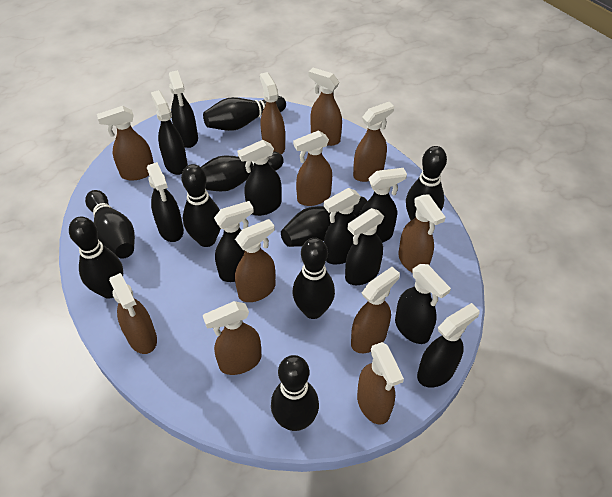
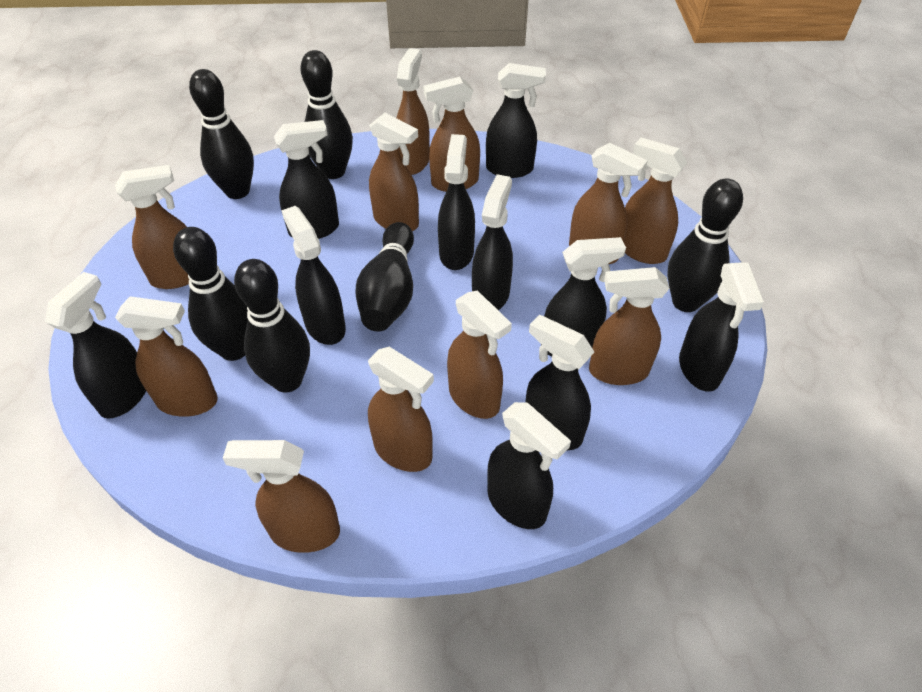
black bowling pin: [69,217,123,299] [85,190,135,259] [181,164,221,247] [201,151,284,191] [203,96,286,131] [271,355,319,431] [281,196,367,247] [293,238,335,319] [406,146,447,220] = 9 -> [173,227,248,361] [189,69,254,199] [234,259,310,393] [300,50,353,179] [355,222,414,332] [667,179,743,312] = 6

